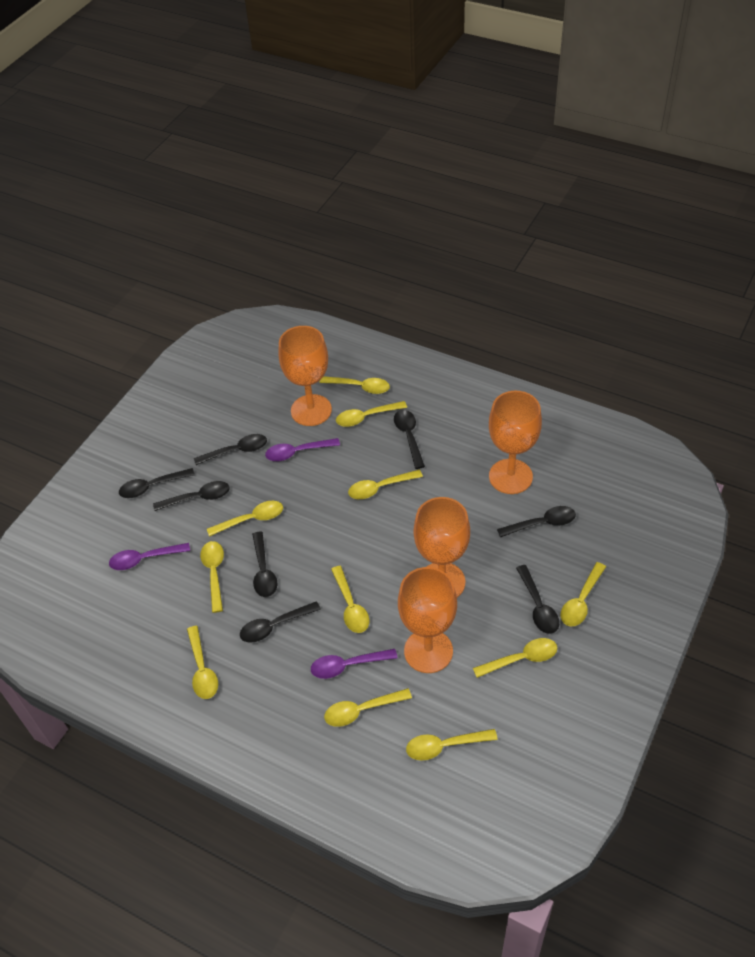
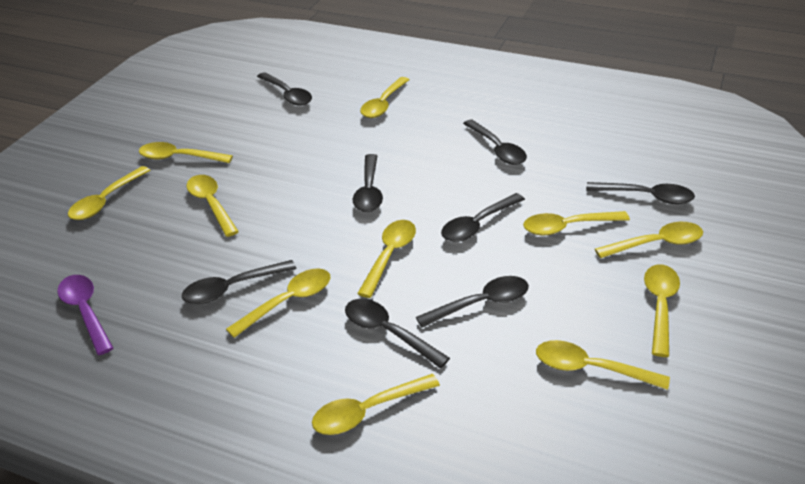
orange goblet: [278,326,332,426] [398,567,457,673] [414,497,470,598] [489,391,542,494] = 4 -> none = 0
purple spoon: [109,543,190,570] [265,438,340,461] [311,649,397,679] = 3 -> [57,275,113,355] = 1

